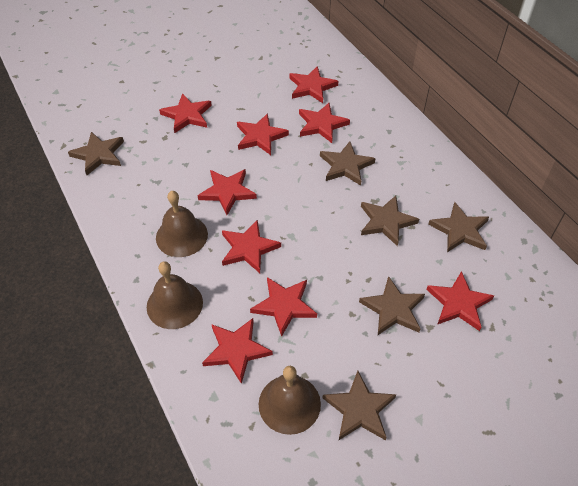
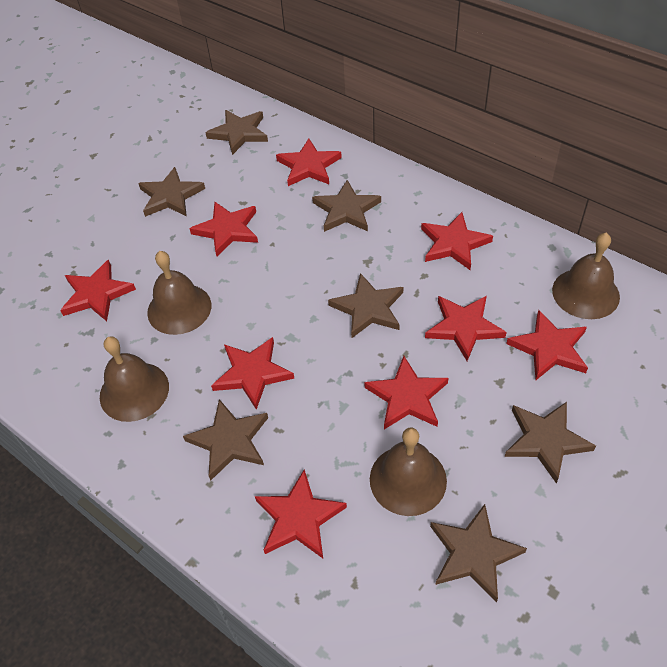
brown bell: [147,261,203,329] [156,191,208,257] [259,366,321,435] = 3 -> [100,336,169,422] [147,251,211,335] [370,428,447,516] [552,232,620,319] = 4
brown star: [68,132,124,175] [320,141,376,186] [323,371,396,440] [359,276,425,335] [361,196,419,246] [428,202,489,252] = 6 -> [138,167,205,217] [183,399,268,481] [205,110,268,155] [312,180,381,232] [328,273,404,338] [430,504,527,603] [504,402,596,483] = 7

